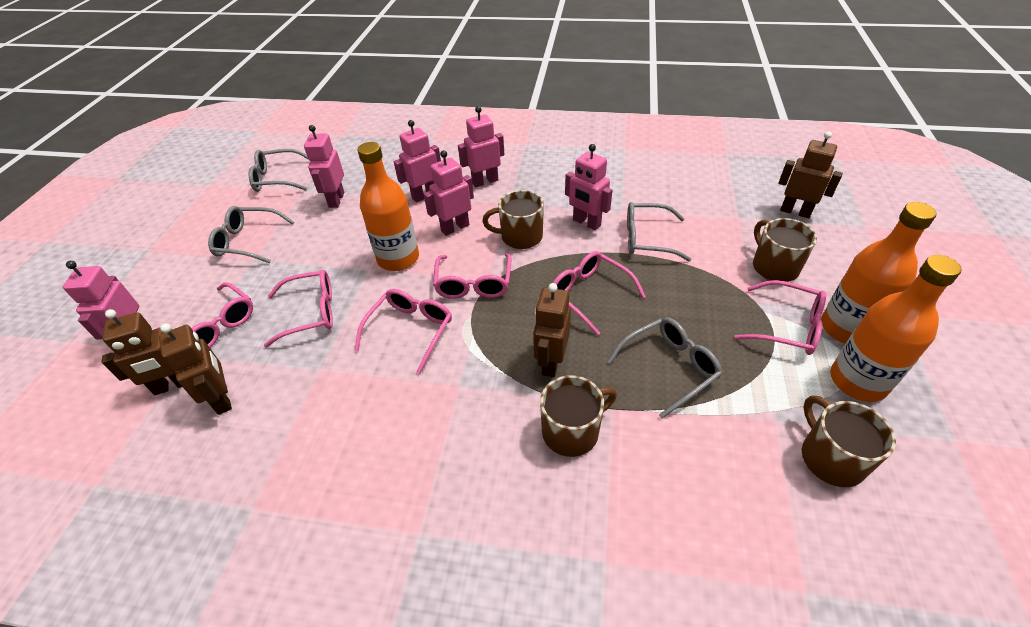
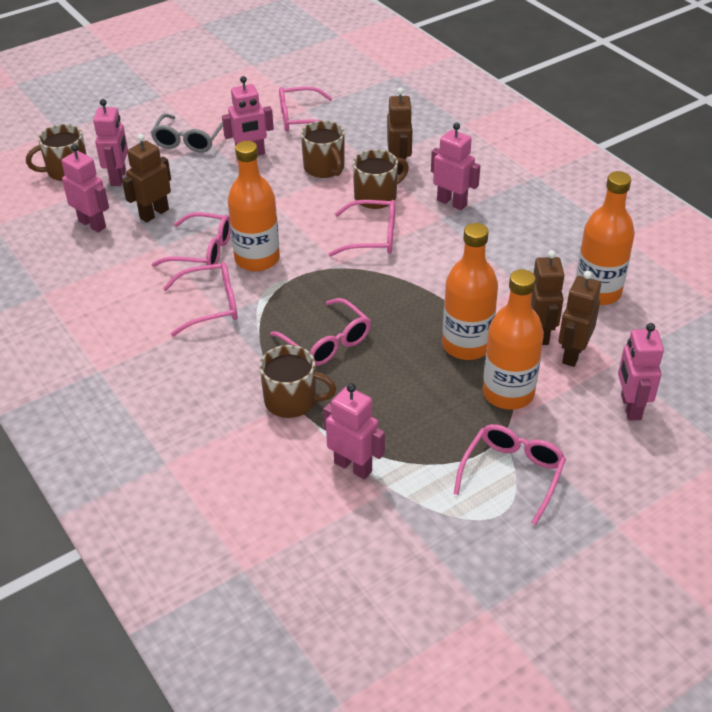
grey glasses: [208,206,294,263] [249,149,309,192] [607,317,722,419] [627,202,692,261] = 4 -> [151,114,223,152] = 1
orange bottle: [357,142,419,271] [821,202,937,344] [830,255,962,402] = 3 -> [228,141,280,272] [442,223,498,360] [483,269,544,410] [576,171,635,305] = 4

